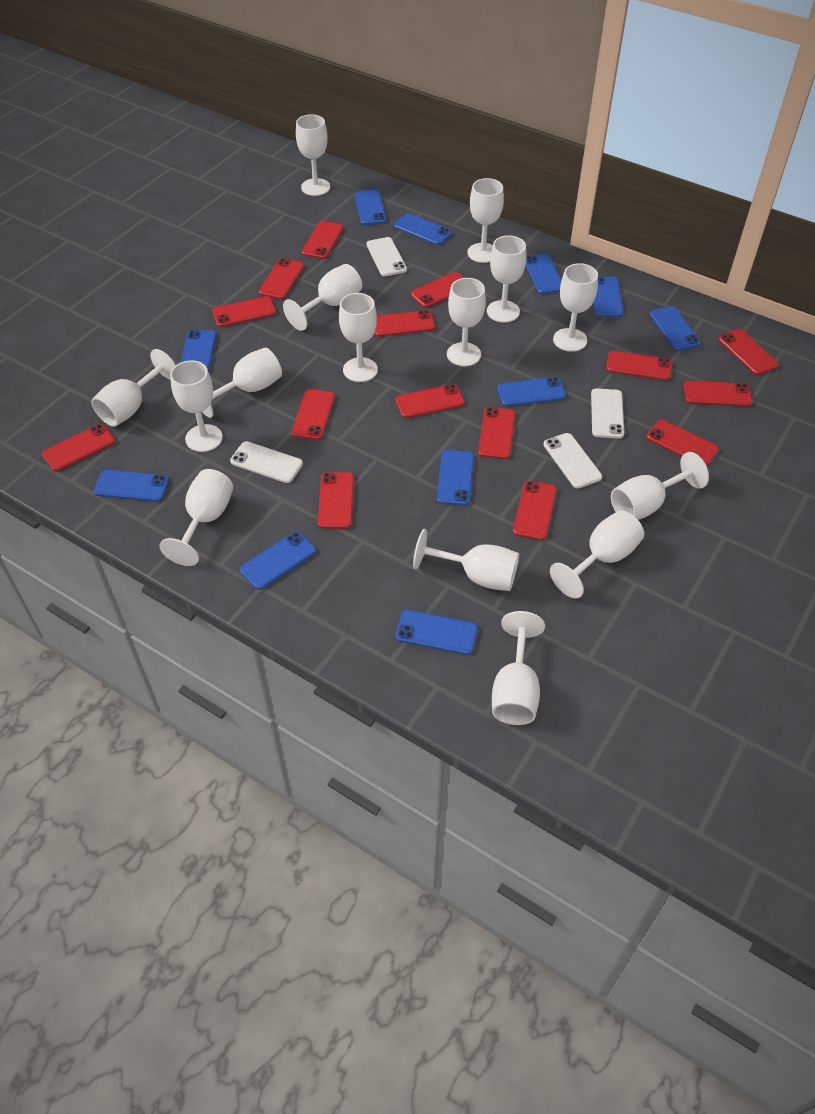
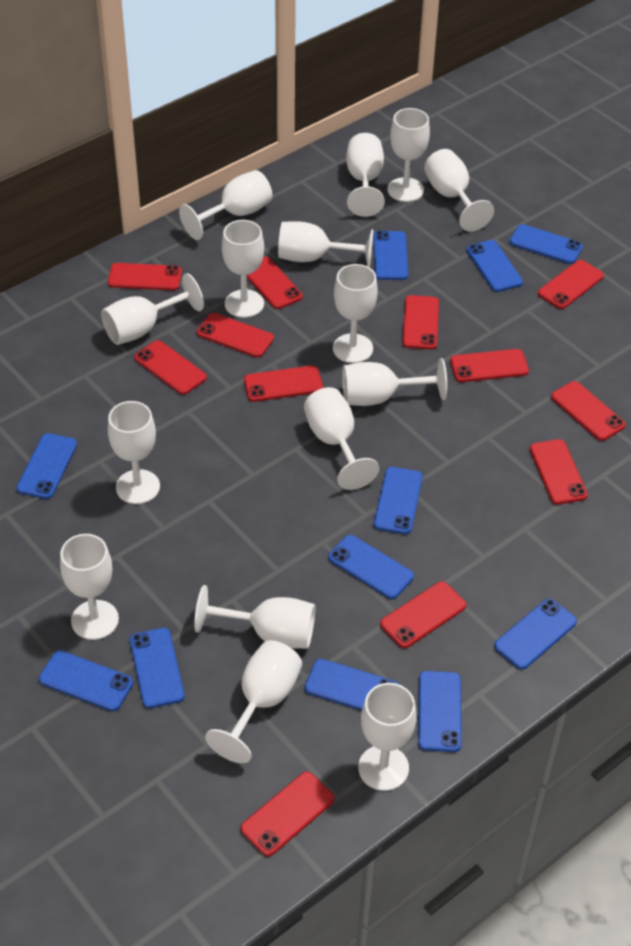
red phone: [42,424,116,472] [212,296,276,327] [259,258,304,299] [291,389,335,440] [302,221,343,259] [318,473,354,529] [374,310,435,337] [395,384,465,418] [411,272,464,308] [478,407,515,459] [513,481,557,541] [606,351,672,381] [646,420,719,466] [684,381,752,407] [718,329,779,375] = 15 -> [108,263,182,291] [134,340,207,395] [197,313,274,358] [241,772,335,856] [244,365,323,402] [247,257,303,309] [380,581,466,648] [402,295,439,350] [450,349,529,382] [530,439,588,505] [538,260,604,309] [551,381,626,441] = 12
white phone: [230,441,303,483] [367,237,407,276] [543,433,602,488] [591,388,624,439] = 4 -> none = 0

